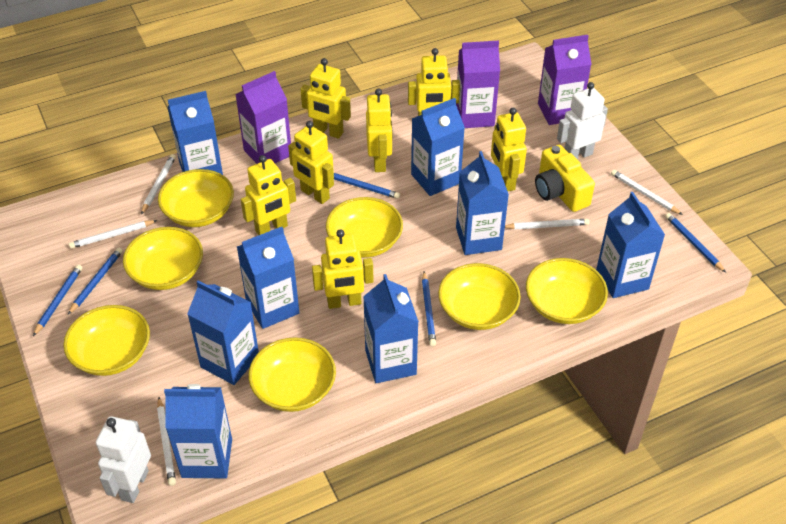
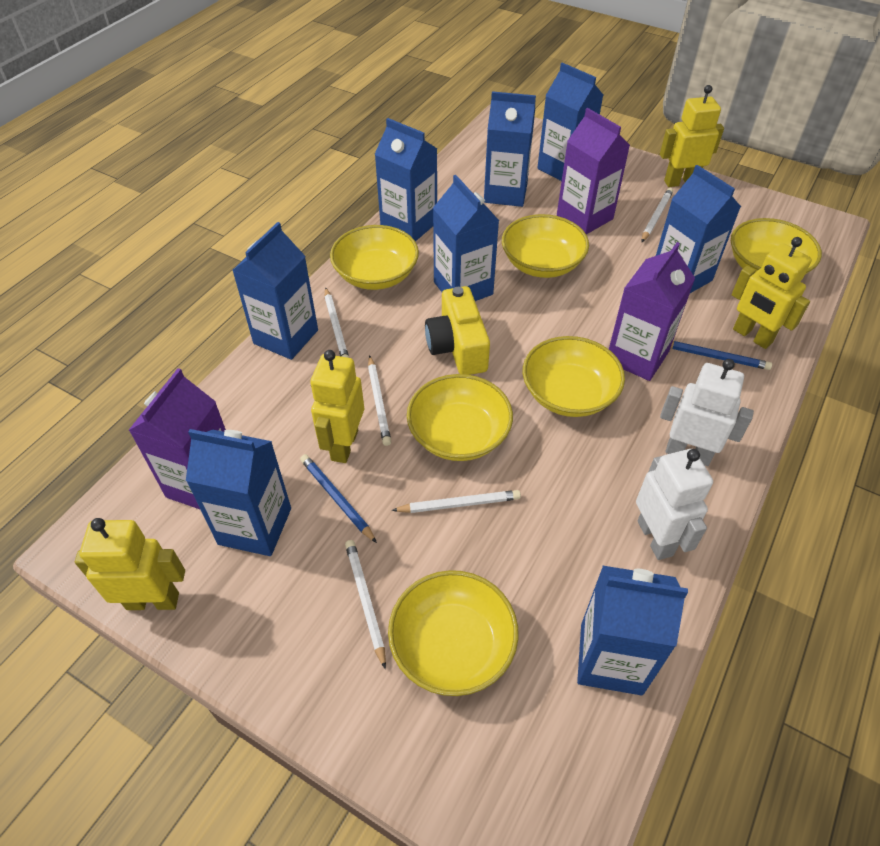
blue pencil: [33,265,82,336] [68,248,123,315] [334,173,400,199] [422,272,436,346] [665,213,726,273] = 5 -> [300,454,377,543] [671,341,772,370] = 2
yellow bowl: [63,305,150,376] [123,227,203,290] [158,169,234,227] [249,337,336,412] [326,197,403,258] [438,263,521,330] [526,258,608,324] = 7 -> [330,225,419,290] [388,570,518,696] [407,374,513,461] [502,214,589,278] [523,336,625,417] [731,218,822,275] = 6
yellow robot: [241,155,296,235] [288,121,334,204] [301,58,351,139] [312,229,374,309] [366,88,393,172] [408,48,460,116] [491,108,527,191] = 7 -> [75,518,185,610] [310,350,364,463] [660,85,724,187] [732,237,812,349] = 4

